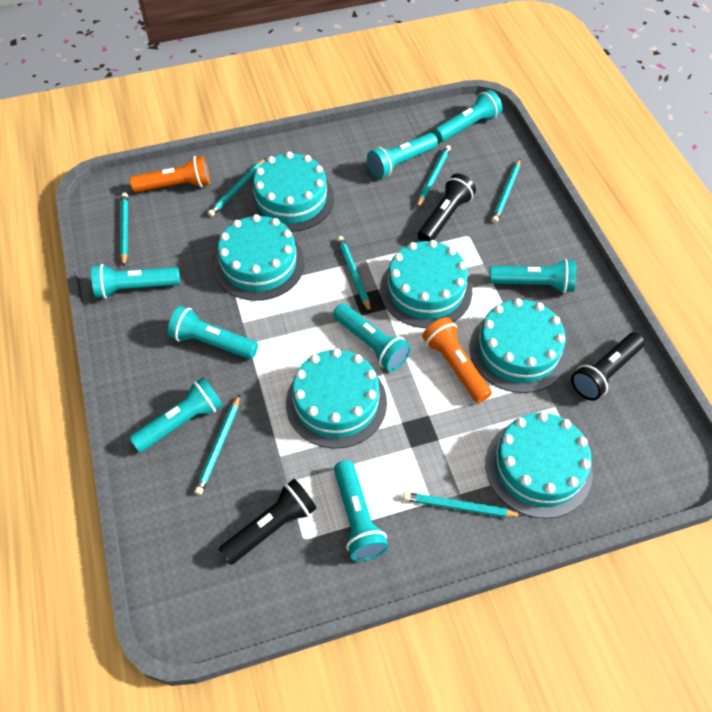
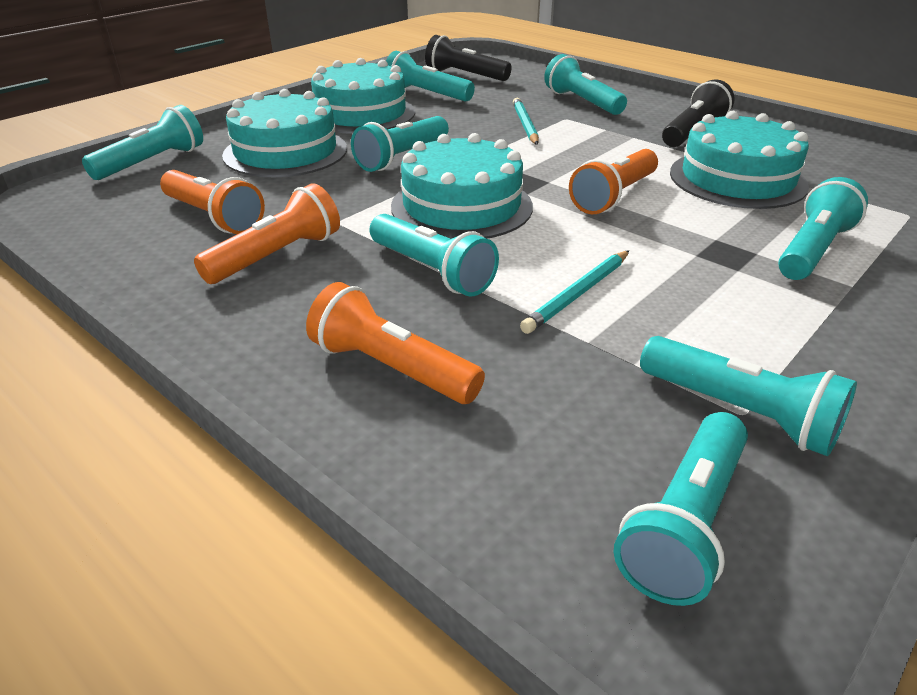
black flashlight: [219,479,317,565] [418,174,476,241] [571,332,645,401] = 3 -> [425,35,512,81] [662,79,735,147] = 2
orange flashlight: [130,156,210,193] [422,317,492,403] = 2 -> [160,170,265,234] [194,183,340,284] [306,282,485,404] [569,149,658,214] = 4
turquoise cake: [214,214,304,301] [249,152,334,232] [286,348,387,449] [380,240,472,328] [469,298,567,393] [485,412,593,519] = 6 -> [222,89,347,177] [311,58,415,134] [391,133,533,239] [670,111,809,209] = 4
turquoise pencil: [120,193,128,267] [194,394,240,495] [207,158,266,217] [337,236,371,313] [403,492,523,518] [417,145,451,208] [491,159,521,223] = 7 -> [513,98,539,145] [520,250,629,334] = 2

